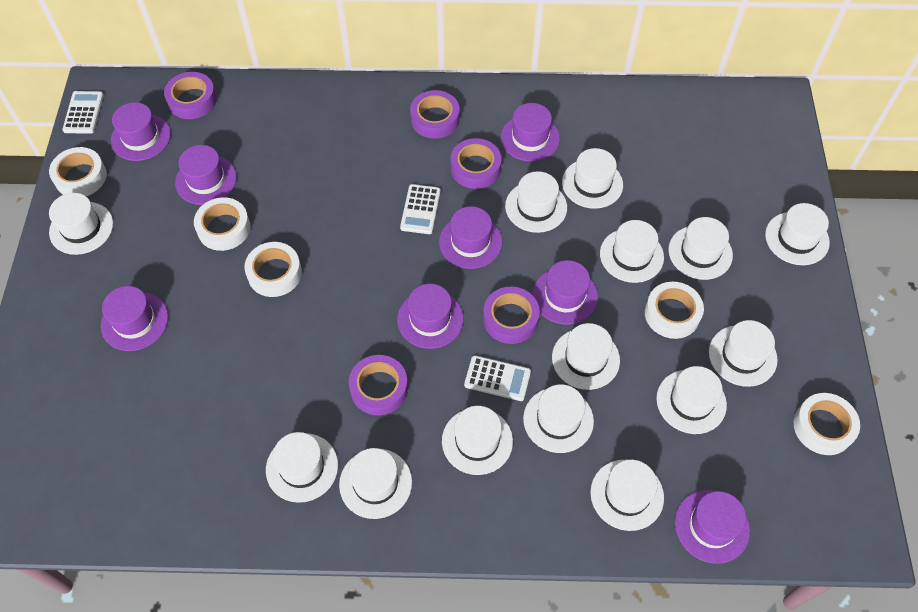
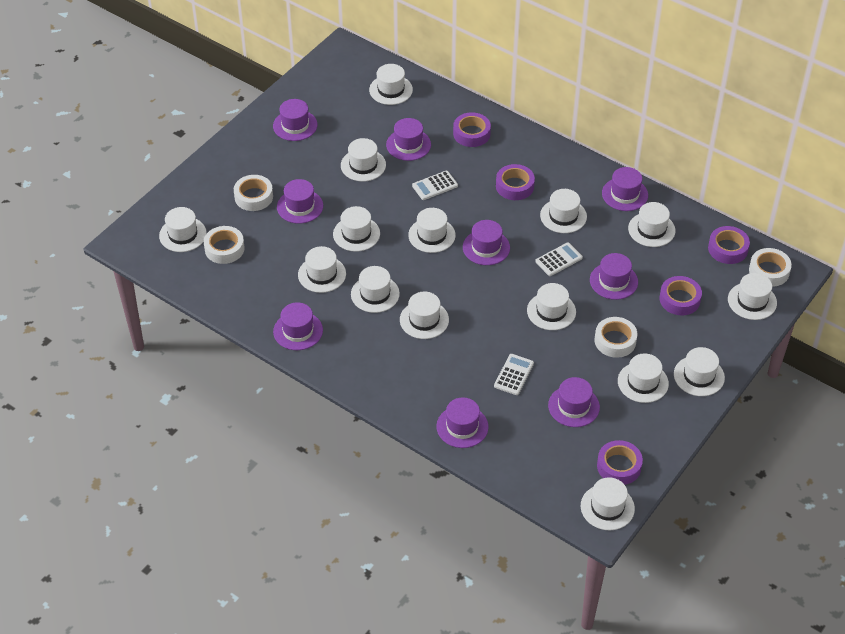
purple hat: [101,286,168,351] [111,102,171,161] [175,145,237,205] [397,284,464,349] [439,206,502,269] [501,103,560,162] [532,260,598,325] [675,490,750,564] = 8 -> [273,99,317,141] [273,302,323,350] [277,179,323,224] [386,118,431,161] [436,397,489,448] [463,220,510,265] [548,377,600,427] [590,253,638,300] [602,167,648,211] = 9
white hat: [49,193,113,255] [266,432,338,503] [339,448,412,519] [442,406,513,475] [505,171,567,233] [523,384,594,453] [552,323,620,390] [562,148,623,209] [590,460,664,531] [600,220,664,283] [656,366,727,434] [668,217,733,280] [709,320,778,387] [765,203,830,265] = 14 -> [159,207,207,252] [298,246,346,293] [333,206,380,252] [341,138,386,182] [351,266,400,313] [369,64,413,105] [400,291,449,339] [408,208,456,253] [527,283,576,330] [540,189,587,233] [581,477,635,530] [618,353,669,403] [628,202,675,247] [674,347,725,396] [728,273,777,320] = 15
white tape: [49,147,107,196] [194,197,250,251] [244,242,302,297] [645,282,704,339] [794,393,860,455] = 5 -> [204,226,245,264] [234,175,273,211] [595,317,637,358] [749,248,792,287] = 4

